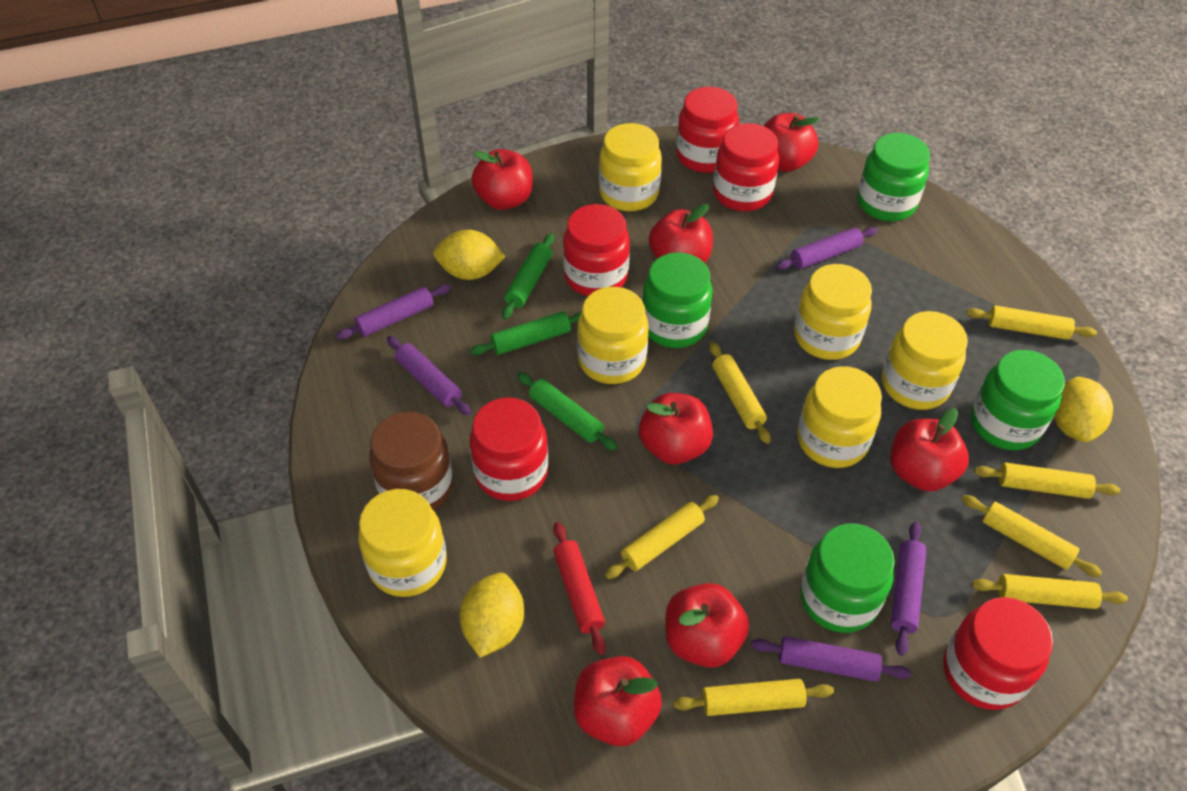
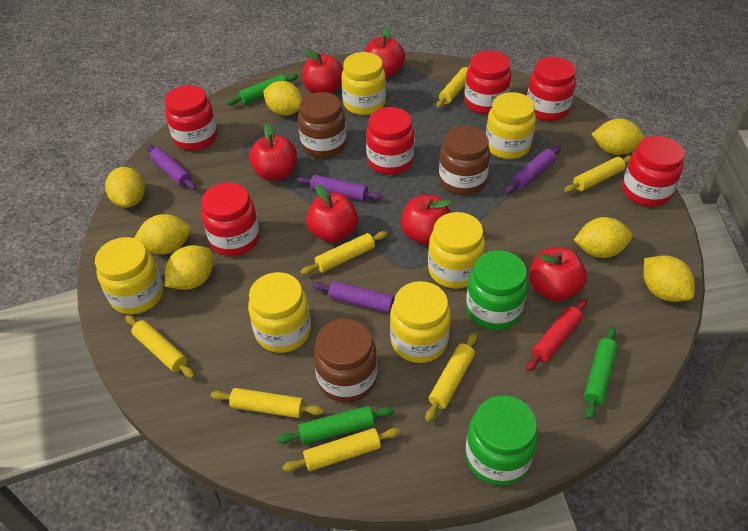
brown jar: [369,411,453,510] = 1 -> [298,92,346,158] [314,318,377,403] [439,126,490,195] = 3
green jar: [642,252,713,348] [800,523,895,633] [857,133,930,221] [971,350,1065,450] = 4 -> [465,396,538,486] [466,250,528,330] = 2
purple rolling pin: [336,284,451,340] [387,336,471,416] [751,636,911,682] [776,227,877,270] [891,521,927,656] = 5 -> [146,145,196,190] [296,175,383,201] [312,281,395,313] [506,146,561,193] = 4
red apple: [472,149,533,210] [574,656,662,746] [639,393,713,465] [649,204,713,263] [665,583,749,668] [764,113,819,172] [890,408,969,491] = 7 -> [249,123,297,181] [302,49,343,94] [306,184,358,243] [365,27,405,78] [401,195,451,245] [529,247,587,301] = 6
red jar: [470,397,549,501] [563,204,630,296] [676,87,739,173] [713,123,779,211] [943,597,1053,710] = 5 -> [165,85,217,151] [201,183,260,256] [366,107,414,175] [464,51,511,114] [527,57,576,121] [622,136,685,207] = 6
yellow lemon: [434,230,506,280] [460,573,524,658] [1054,376,1113,442] = 3 -> [105,167,145,208] [134,214,191,254] [165,245,213,290] [263,81,303,116] [574,217,632,258] [591,119,645,155] [644,255,695,302] = 7

